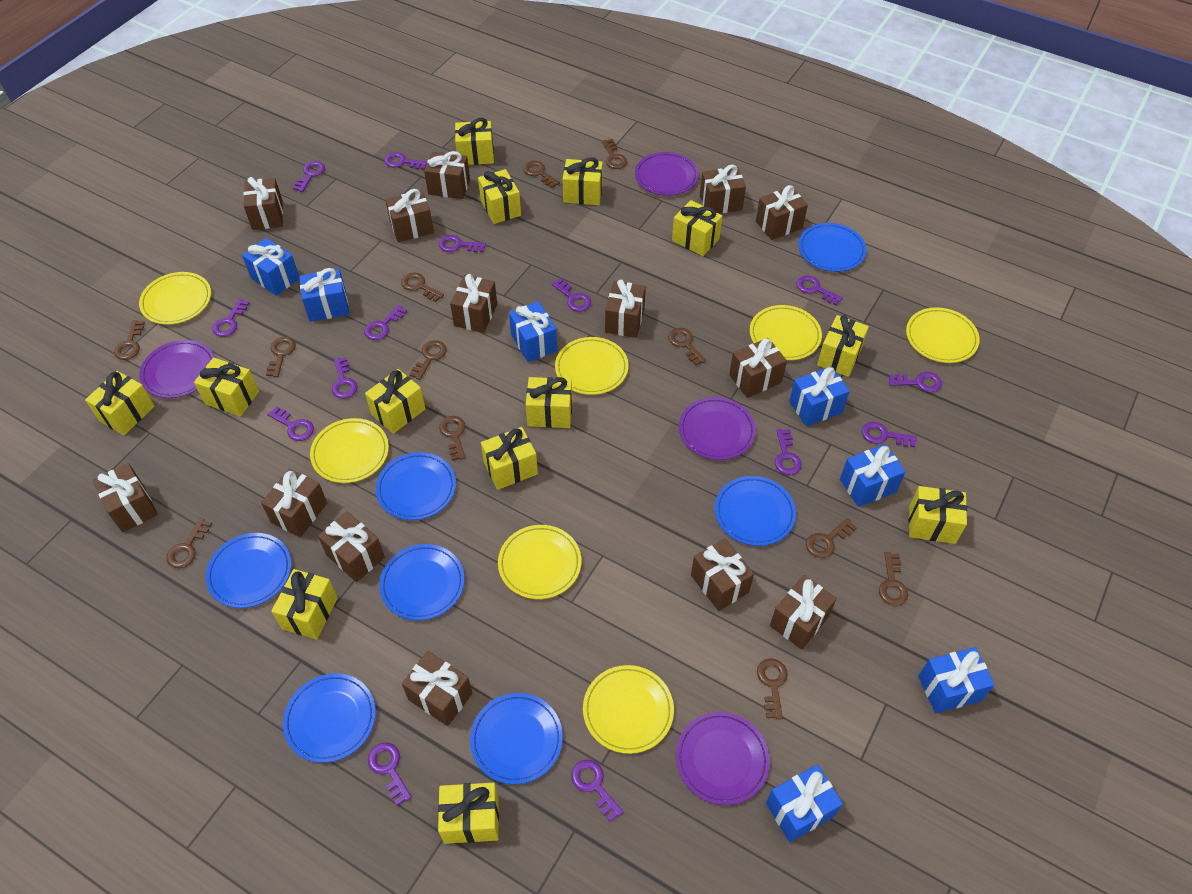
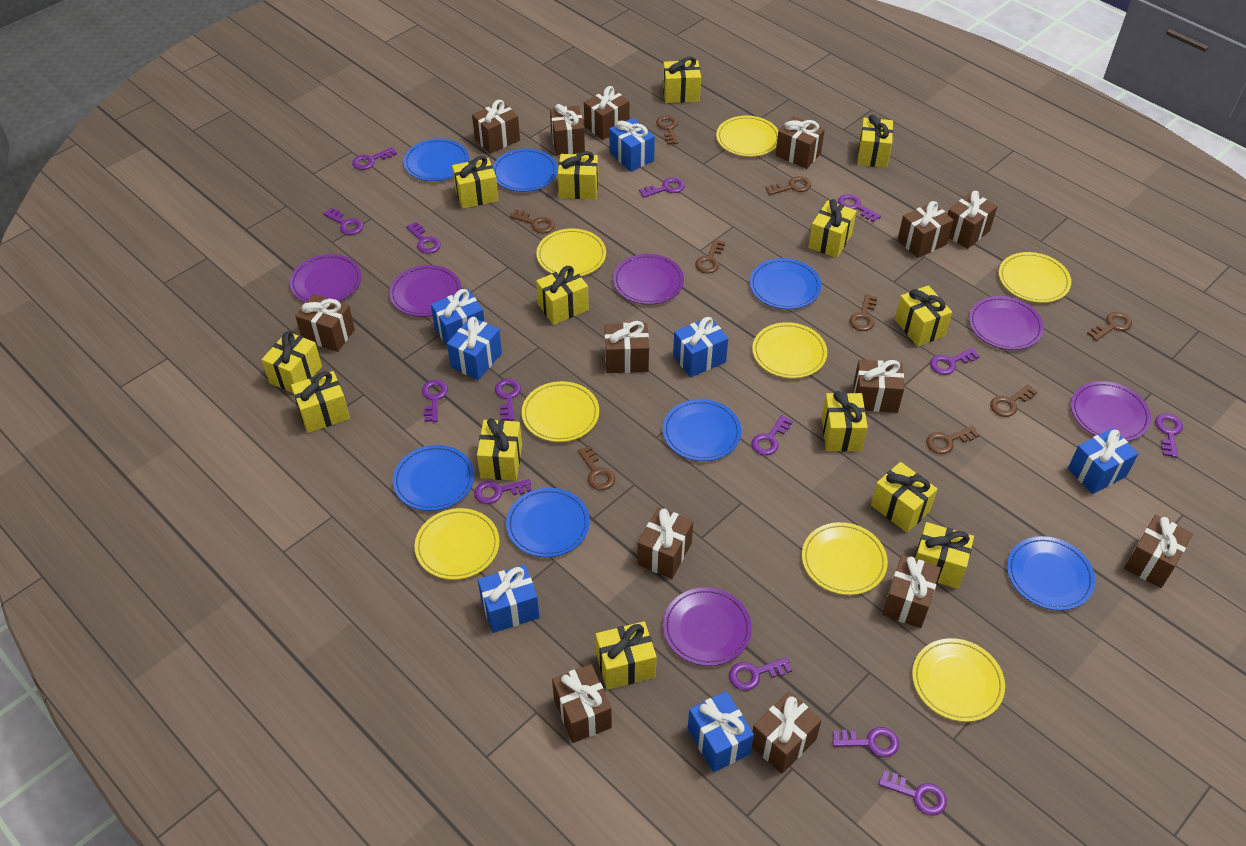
brown key: [114,320,145,360] [166,518,212,568] [266,336,296,377] [401,272,444,302] [409,340,447,380] [439,416,466,461] [523,161,560,188] [602,139,627,169] [668,328,706,366] [757,658,788,719] [806,518,857,558] [879,552,908,606] = 12 -> [510,209,555,233] [578,446,615,490] [656,115,679,145] [695,239,725,273] [765,176,811,195] [849,294,877,331] [926,426,979,454] [990,384,1037,417] [1087,312,1132,341] = 9
purple plate: [139,340,215,398] [635,152,699,196] [676,712,770,805] [679,397,756,460] = 4 -> [289,254,362,303] [389,265,461,317] [613,254,684,305] [663,587,752,666] [969,296,1044,350] [1071,381,1151,441] = 6
yellow gift: [85,371,155,435] [194,357,259,417] [271,569,338,639] [365,369,426,434] [438,782,499,844] [455,118,494,165] [478,169,521,224] [481,427,538,490] [525,377,572,428] [563,158,603,205] [672,200,722,256] [817,315,869,377] [909,486,967,544] = 13 -> [262,331,322,393] [291,371,350,433] [452,156,499,209] [477,418,522,480] [536,266,589,325] [558,151,598,199] [596,621,657,690] [663,57,701,103] [808,199,856,258] [822,391,868,452] [857,115,893,168] [871,462,937,532] [895,285,952,346] [914,522,974,589] = 14
yellow plate: [139,272,211,325] [310,418,389,483] [498,525,582,599] [555,337,628,395] [583,665,674,754] [750,305,822,360] [906,307,980,363] = 7 -> [415,508,499,580] [522,381,599,442] [536,229,606,276] [716,116,779,157] [752,322,827,378] [802,522,888,595] [912,638,1005,722] [999,252,1071,303] = 8

